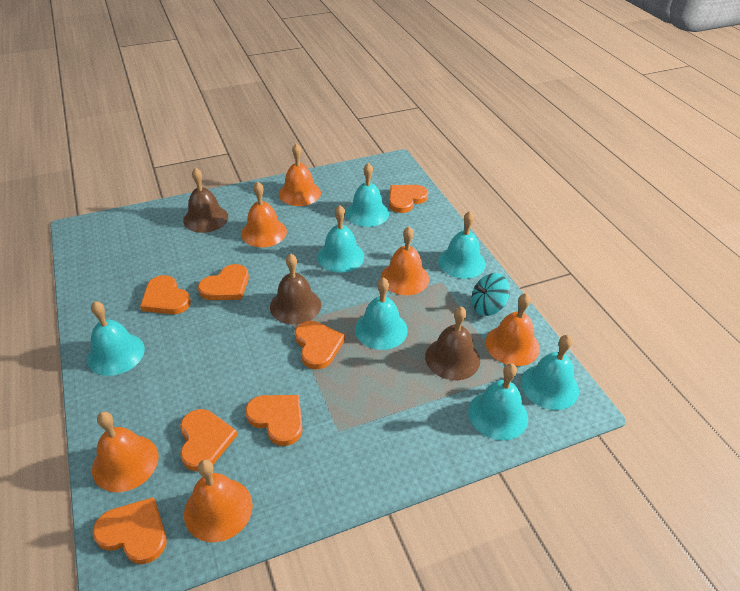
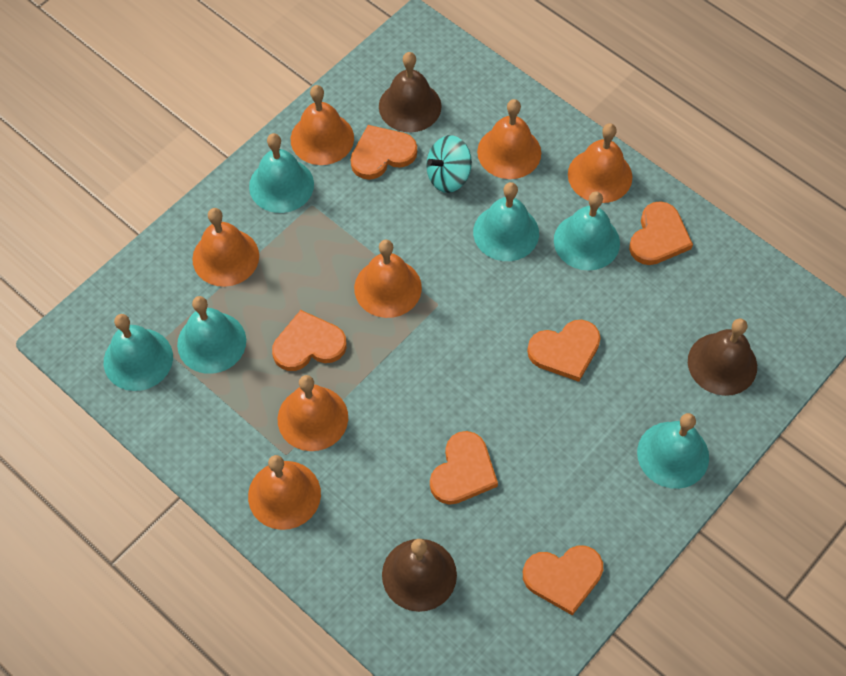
orange bell: [92,412,158,492] [184,459,253,542] [241,181,287,247] [279,143,321,206] [381,227,429,295] [486,293,540,366] = 6 -> [192,208,259,287] [248,455,321,530] [278,375,348,451] [291,85,354,165] [354,240,422,318] [477,99,541,179] [568,123,632,203] = 7
orange heart: [93,497,166,564] [140,275,191,314] [180,409,237,471] [198,264,249,300] [245,395,303,446] [295,321,345,369] [389,185,428,213] = 7 -> [272,310,347,371] [351,125,417,180] [430,431,498,505] [523,545,603,616] [527,320,601,382] [629,201,693,265] = 6
turquoise bell: [87,301,145,376] [317,205,364,273] [346,163,389,227] [355,277,408,350] [438,211,486,279] [468,363,528,440] [521,335,579,410] = 7 -> [104,314,173,391] [177,296,246,374] [249,133,314,213] [473,182,539,261] [554,192,620,271] [637,413,709,489] = 6

